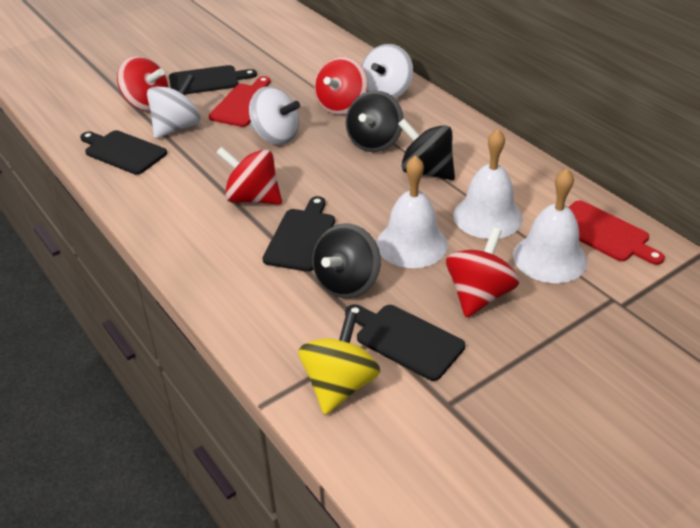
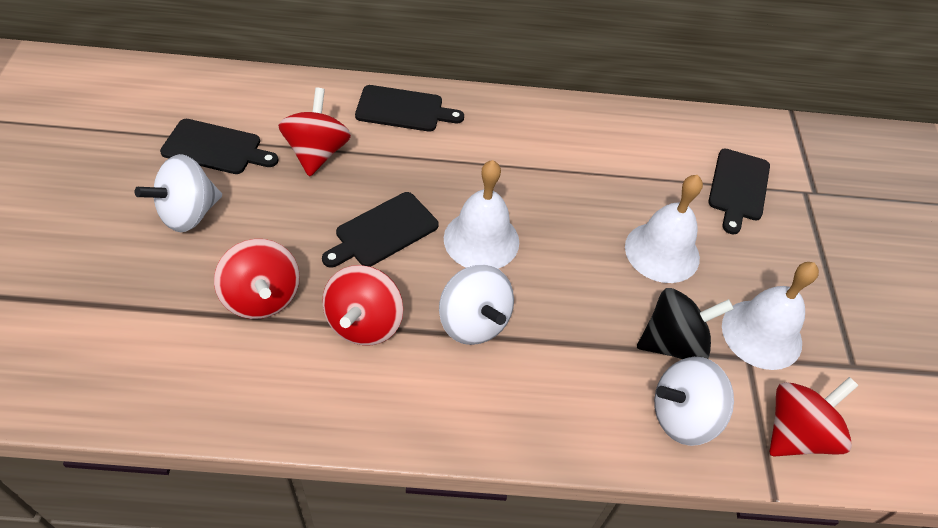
black spinning top: [312,224,381,298] [346,91,403,152] [398,119,455,180] = 3 -> [637,288,734,359] = 1
red cutting board: [209,76,271,127] [569,200,665,265] = 2 -> none = 0
yellow spinning top: [298,311,380,415] = 1 -> none = 0

